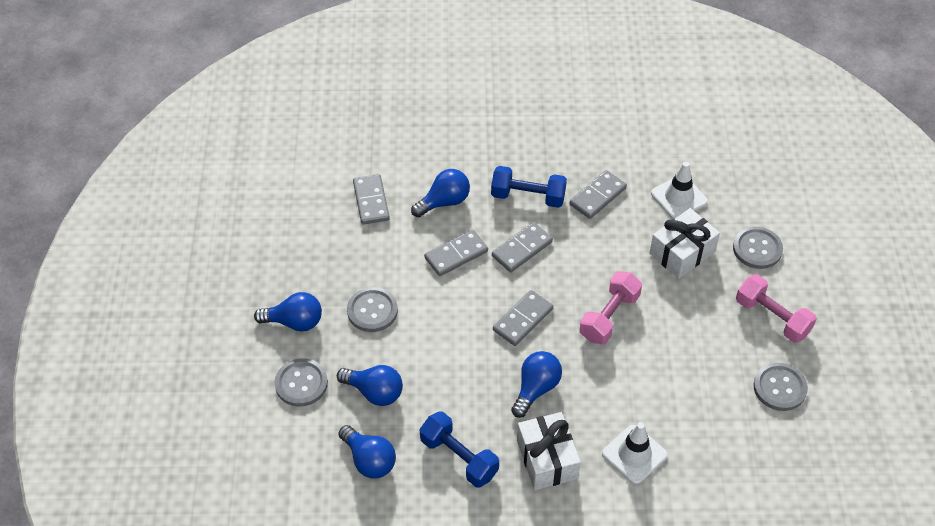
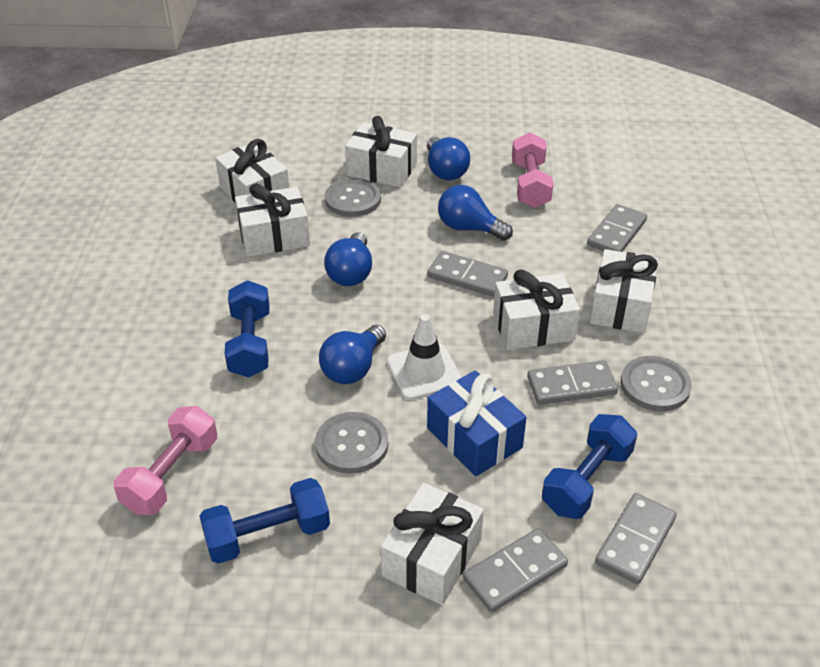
blue dumbbell: [420,411,499,487] [491,166,567,208] = 2 -> [199,478,330,564] [225,280,270,378] [542,414,637,519] = 3
blue gift: none = 0 -> [427,371,526,476] = 1
blue light bulb: [254,292,322,332] [337,365,403,406] [338,425,396,479] [411,169,470,217] [511,351,562,418] = 5 -> [319,325,386,384] [324,232,372,286] [427,137,470,180] [438,185,513,241] = 4
grey button: [275,358,328,407] [347,287,398,332] [733,227,783,269] [753,363,808,411] = 4 -> [315,412,388,474] [325,178,381,217] [621,356,692,411] = 3
white gift: [517,412,581,490] [650,208,720,279] = 2 -> [215,139,289,203] [235,183,310,257] [345,116,417,188] [381,483,484,605] [493,270,580,350] [590,249,658,333] = 6
white traffic cone: [602,422,668,484] [651,162,708,219] = 2 -> [387,314,462,400] = 1

